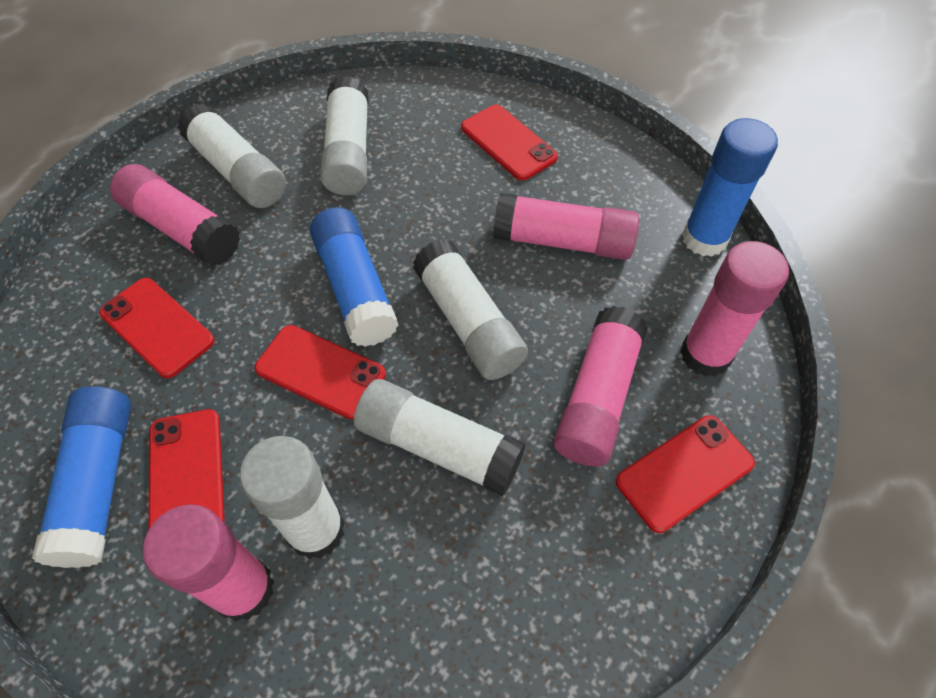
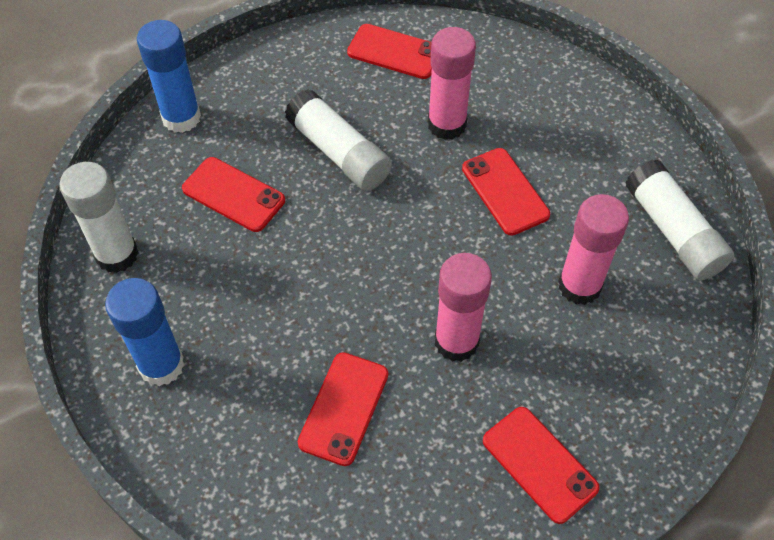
blue glue stick: [32,386,131,568] [310,207,398,347] [682,118,778,257] = 3 -> [105,278,184,386] [137,20,201,133] = 2
pink glue stick: [110,164,240,266] [143,504,274,622] [493,193,639,260] [554,306,647,467] [680,241,789,377] = 5 -> [428,27,476,140] [435,253,492,362] [558,194,629,305] = 3
white glue stick: [178,103,286,208] [240,436,345,559] [320,76,369,195] [354,379,526,496] [413,239,528,380] = 5 -> [59,162,138,273] [285,89,392,191] [625,159,734,280] = 3

